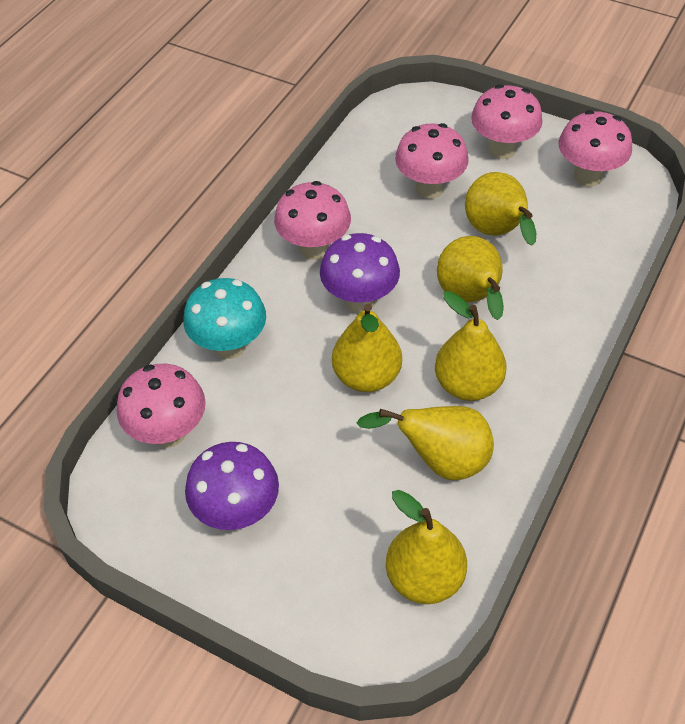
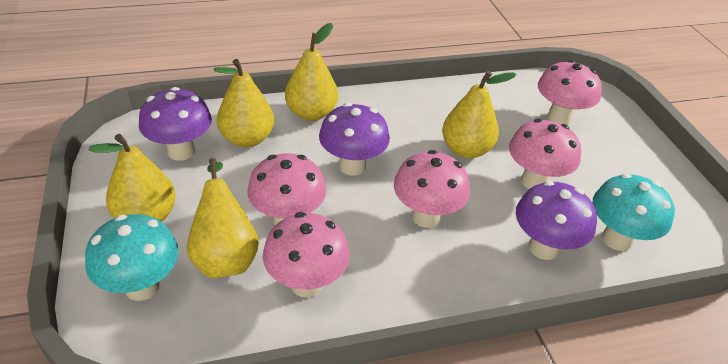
purple mushroom: [185,442,279,530] [320,233,400,313] = 2 -> [139,87,212,161] [319,103,390,176] [516,181,597,260] = 3
turquoise mushroom: [183,278,266,359] = 1 -> [85,214,179,301] [593,173,675,251] = 2
yellow pear: [332,304,402,392] [357,406,494,480] [386,490,467,604] [435,291,507,401] [437,236,504,320] [465,172,536,245] = 6 -> [89,134,176,222] [187,158,259,278] [214,59,274,147] [285,23,338,121] [442,71,517,158] = 5

